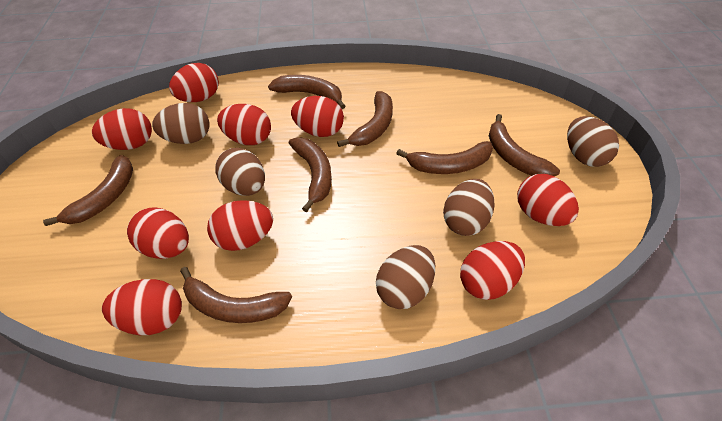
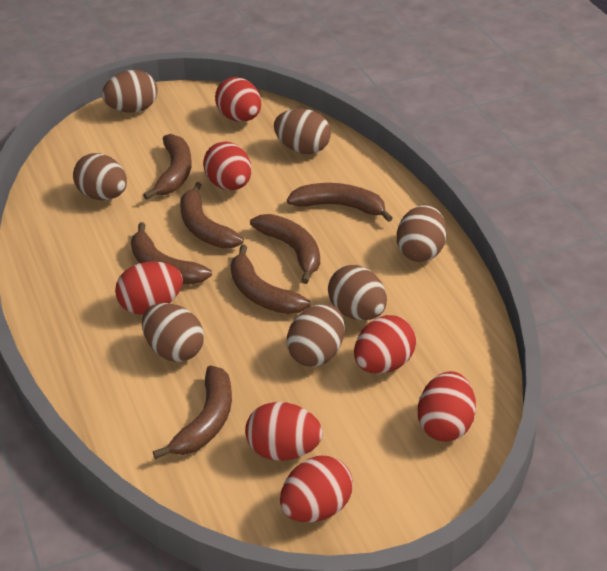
brown egg: [152,103,209,144] [215,148,265,196] [376,245,435,309] [443,179,495,236] [567,116,619,167] = 5 -> [73,153,127,200] [102,70,158,113] [142,303,204,362] [274,108,331,154] [287,304,345,366] [328,265,387,320] [397,205,446,262] = 7
red egg: [92,108,152,150] [102,279,182,335] [127,207,189,259] [169,63,219,102] [207,200,273,251] [217,104,271,145] [291,96,344,137] [460,241,525,300] [517,174,579,226] = 9 -> [115,262,183,315] [203,141,252,190] [215,77,261,122] [245,402,323,461] [280,456,353,522] [354,315,416,374] [418,371,476,442] = 7

